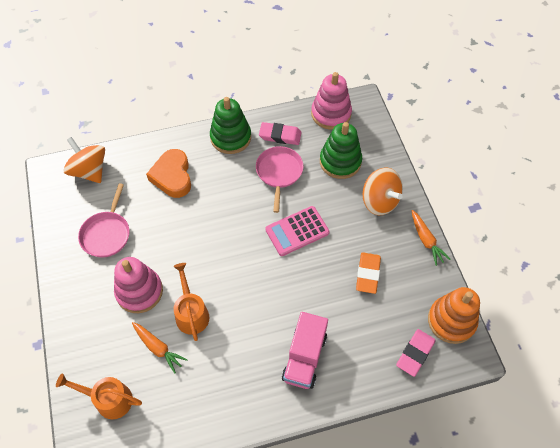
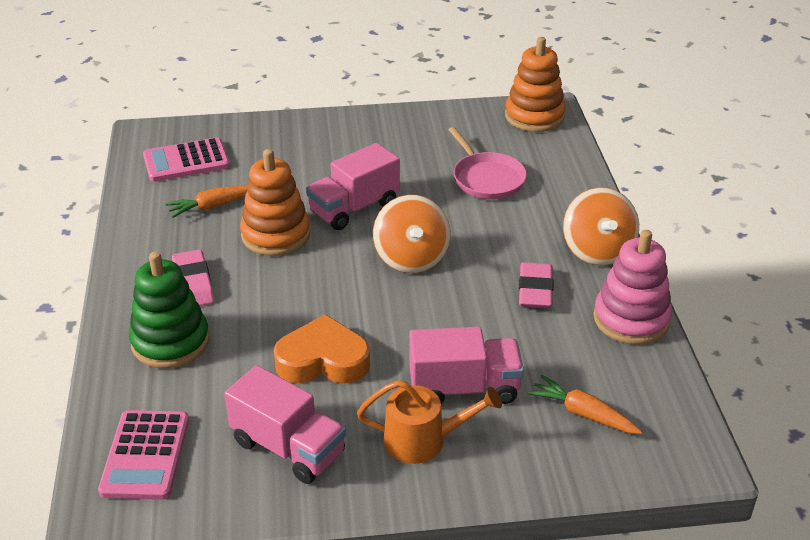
green stacking toy: [210,97,251,154] [320,122,362,179] = 2 -> [129,251,210,368] = 1
orange eraser: [356,252,381,294] = 1 -> none = 0
orange stacking toy: [428,287,480,344] = 1 -> [240,149,311,256] [505,37,566,132] = 2
orange watering can: [56,373,142,419] [173,263,209,341] = 2 -> [357,380,502,464] = 1
pink calculator: [265,206,329,256] = 1 -> [98,410,189,500] [143,137,230,182] = 2
pink pan: [78,183,130,257] [256,146,303,213] = 2 -> [448,127,527,199] = 1
pink stacking toy: [114,257,163,313] [311,72,352,130] = 2 -> [593,230,672,344] = 1
pink truck: [282,312,328,389] = 1 -> [224,365,346,484] [306,143,400,230] [409,327,524,404] = 3

